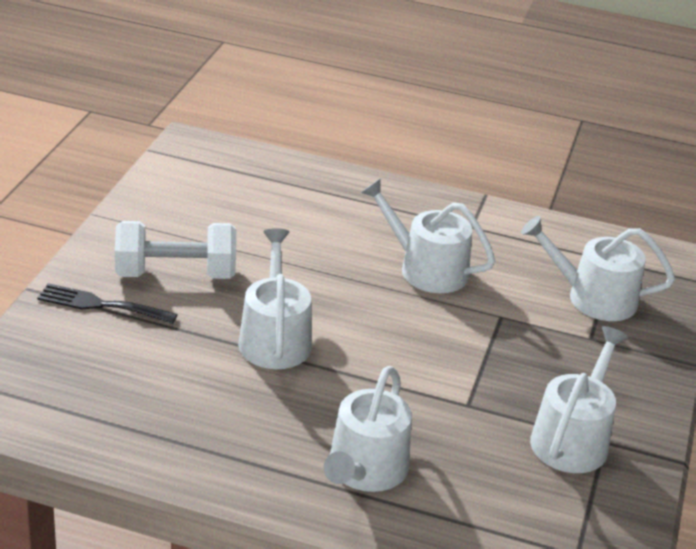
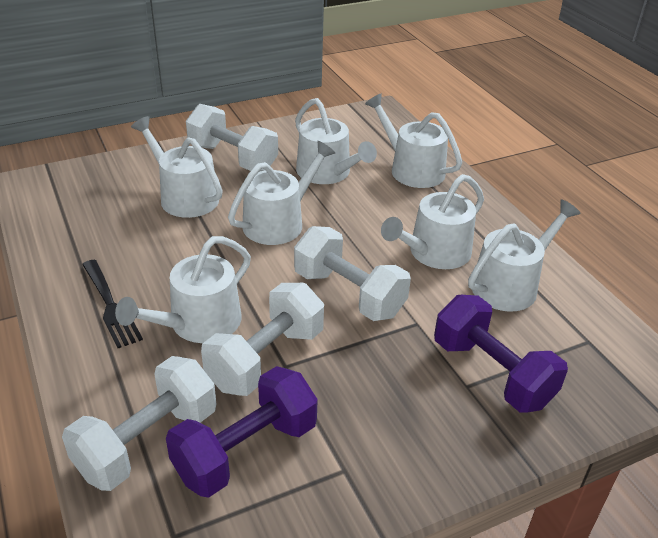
purple dumbbell: none = 0 -> [166,366,318,498] [434,295,568,412] = 2
white dumbbell: [115,221,236,279] = 1 -> [62,356,216,491] [186,104,278,172] [201,283,324,396] [294,226,411,321] = 4
white watering can: [238,228,312,369] [324,366,412,492] [361,178,495,293] [521,216,675,321] [530,326,628,473] = 5 -> [115,236,251,343] [131,116,223,218] [228,141,335,245] [295,98,377,184] [365,94,462,188] [381,174,484,269] [468,199,581,312] = 7

